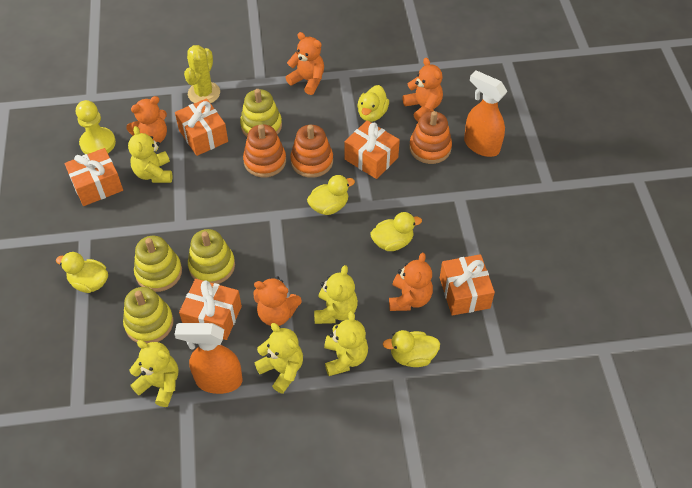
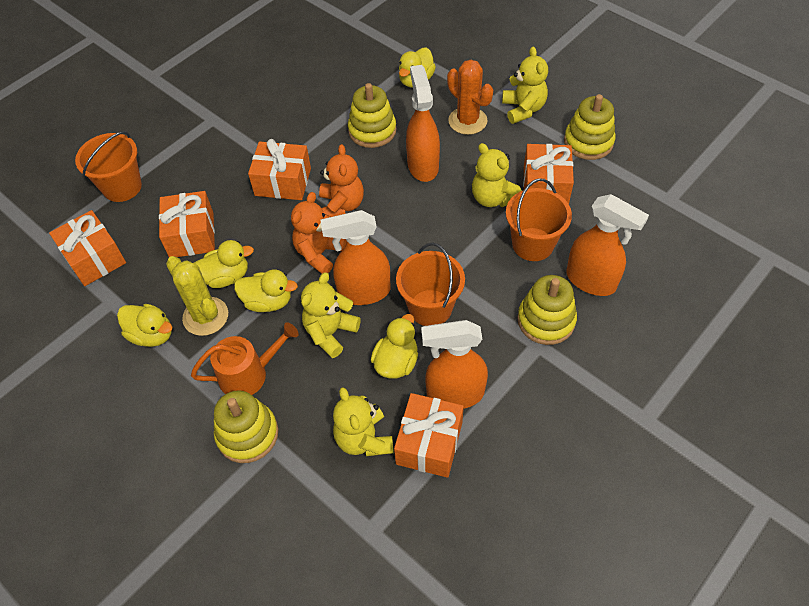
orange bucket: none = 0 -> [75,131,142,202] [396,243,465,326] [506,178,572,261] = 3
orange cactus: none = 0 -> [447,60,494,135] = 1
orange spray bottle: [174,323,243,394] [464,70,507,157] = 2 -> [321,210,390,305] [406,65,440,182] [421,320,488,409] [566,194,649,296] = 4
orange stacking toy: [243,124,286,177] [290,125,333,178] [409,111,452,164] = 3 -> none = 0
orange teddy bear: [126,96,167,143] [253,276,302,326] [286,32,324,95] [389,253,433,311] [403,58,443,121] = 5 -> [291,192,347,274] [319,144,364,217] = 2
orange watering can: none = 0 -> [191,322,299,395] = 1
yellow pawn: [76,100,116,154] = 1 -> none = 0
yellow teddy bear: [128,126,172,183] [130,340,178,407] [254,323,303,394] [314,265,358,324] [324,311,368,376] = 5 -> [301,272,361,358] [333,387,394,456] [472,143,522,207] [502,47,548,124] = 4

